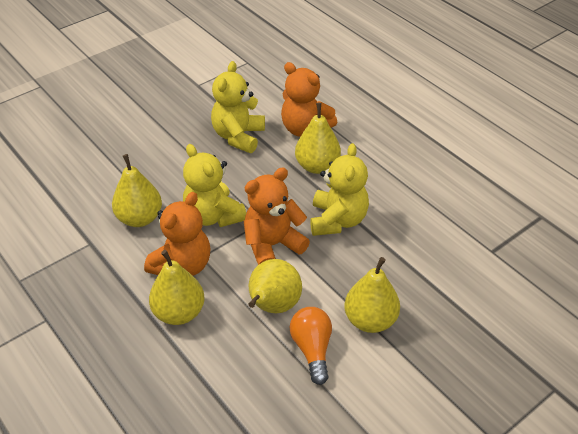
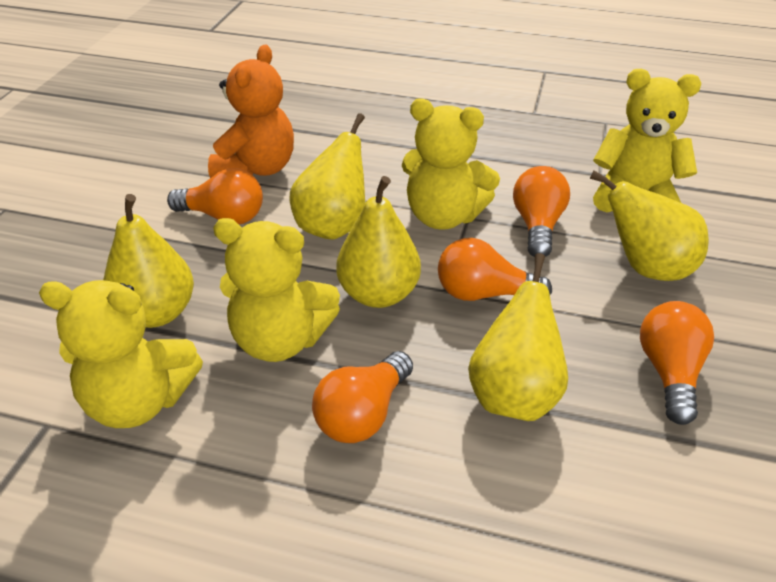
orange light bulb: [290,307,332,385] = 1 -> [167,168,263,224] [312,351,413,443] [438,238,552,301] [513,166,570,257] [640,301,714,425] = 5
orange teddy bear: [144,192,210,276] [244,167,310,265] [281,62,337,137] = 3 -> [208,44,294,178] = 1
yellow teddy bear: [183,144,246,227] [211,61,265,153] [310,143,369,236] = 3 -> [39,280,203,428] [213,218,340,362] [402,98,500,230] [593,69,701,212] = 4

